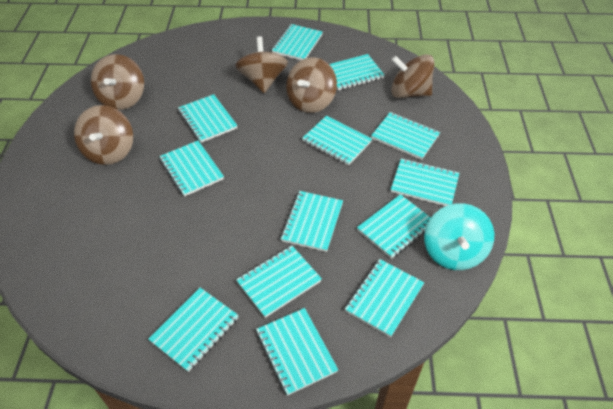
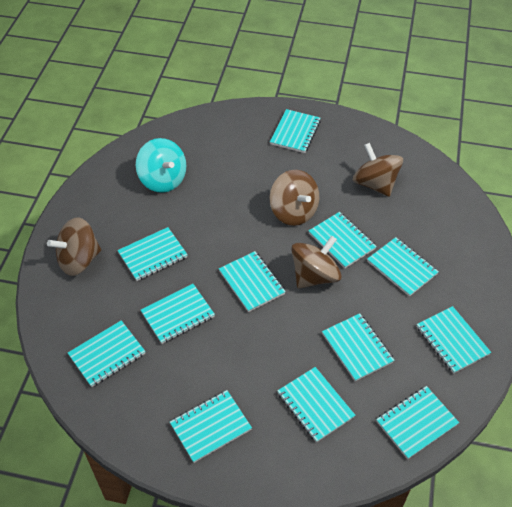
brown spinning top: [74,105,133,165] [91,54,144,110] [235,36,288,93] [286,57,337,113] [391,54,435,98] = 5 -> [47,217,101,276] [270,170,319,226] [291,236,342,289] [353,143,403,197] = 4
turquoise notebook: [148,288,239,372] [159,141,224,197] [178,94,238,143] [236,246,322,318] [256,308,338,396] [272,24,323,60] [281,191,343,252] [302,116,372,166] [329,54,385,91] [345,259,424,337] [357,194,431,259] [371,112,440,160] [391,159,459,206] = 13 -> [68,320,146,387] [117,227,188,281] [141,284,215,344] [170,390,252,463] [219,251,286,312] [270,109,321,153] [277,367,355,443] [309,212,377,268] [322,313,394,381] [367,237,439,297] [376,386,459,459] [417,306,491,374] = 12

